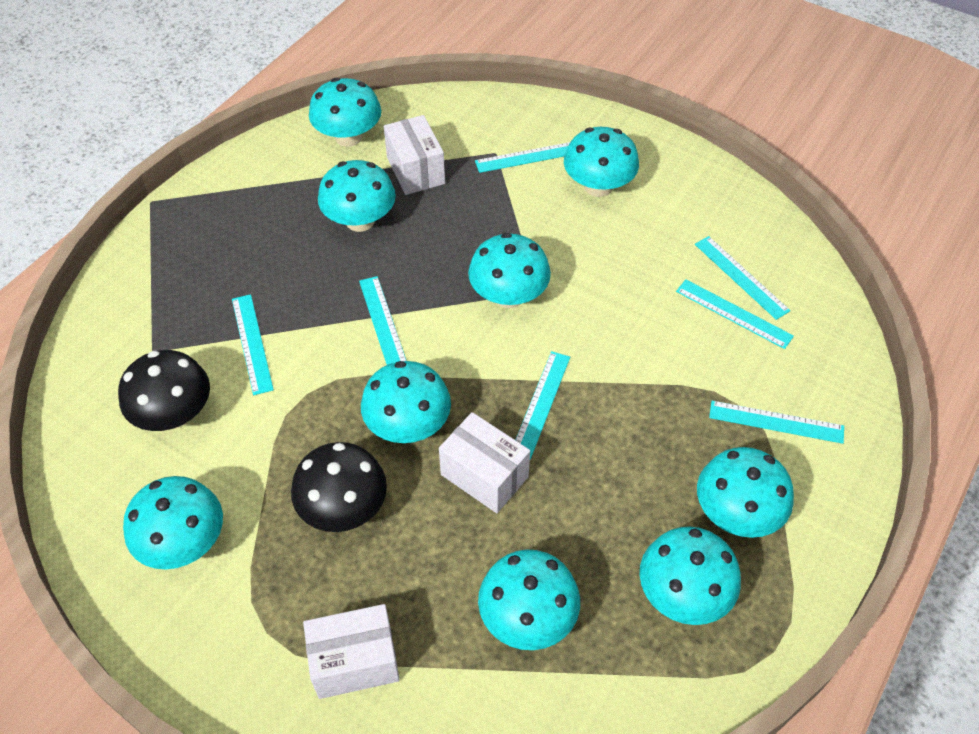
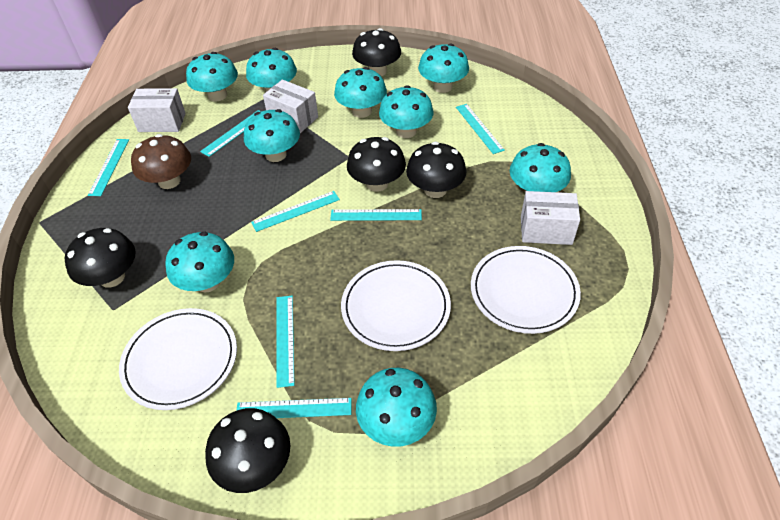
black mushroom: [118,350,210,431] [291,442,387,532] = 2 -> [65,228,136,288] [205,408,290,493] [347,137,406,192] [352,28,401,76] [406,142,466,198] = 5
brown mushroom: none = 0 -> [131,134,191,189] = 1
white plate: none = 0 -> [119,308,237,410] [341,260,451,351] [471,246,581,334] = 3

